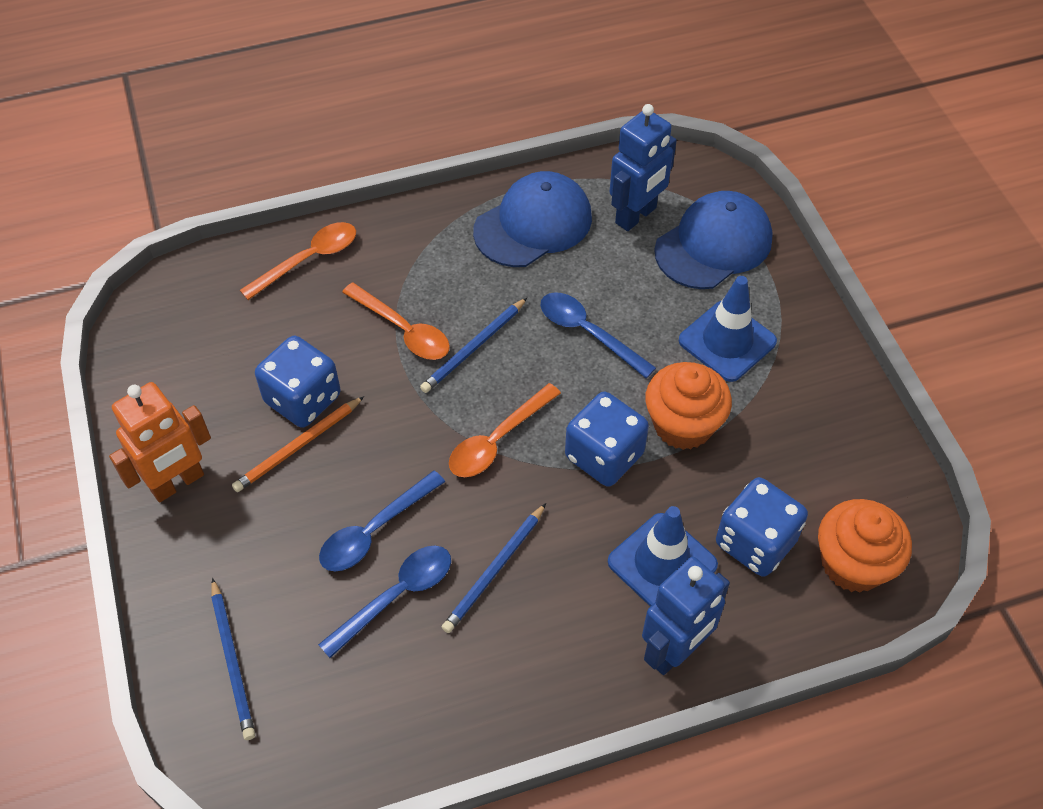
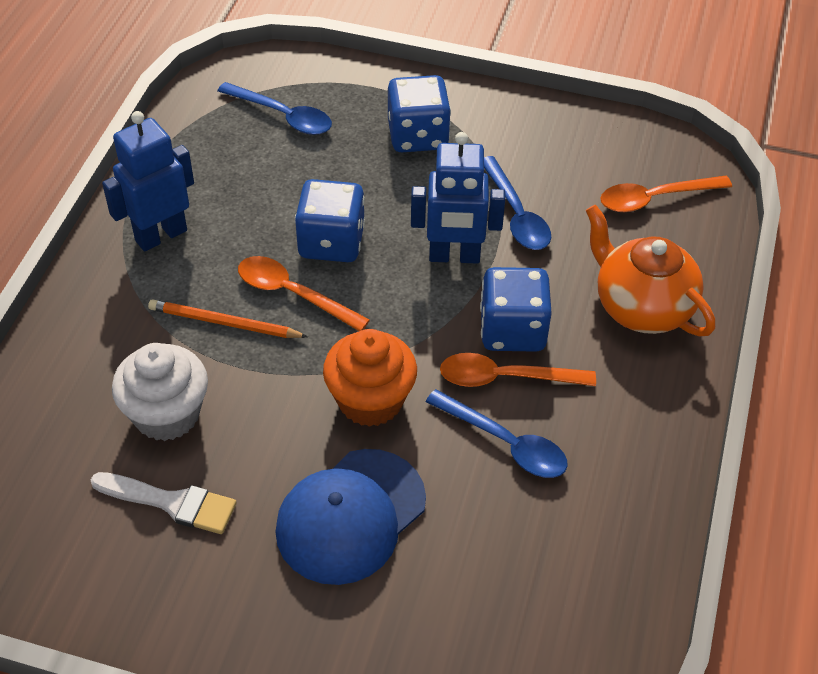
blue cap: [473,171,592,267] [654,191,773,289] = 2 -> [276,449,426,585] = 1
blue pencil: [211,578,255,740] [420,298,527,393] [442,503,546,633] = 3 -> none = 0
blue traffic cone: [608,506,718,607] [679,276,777,382] = 2 -> none = 0
orange cupcake: [645,362,732,450] [818,499,912,593] = 2 -> [323,329,417,427] = 1
orange robot: [109,382,211,502] = 1 -> none = 0
orange teapot: none = 0 -> [586,205,715,336] = 1
white brush: none = 0 -> [91,472,237,534] = 1
white cupcake: none = 0 -> [112,343,208,441] = 1

